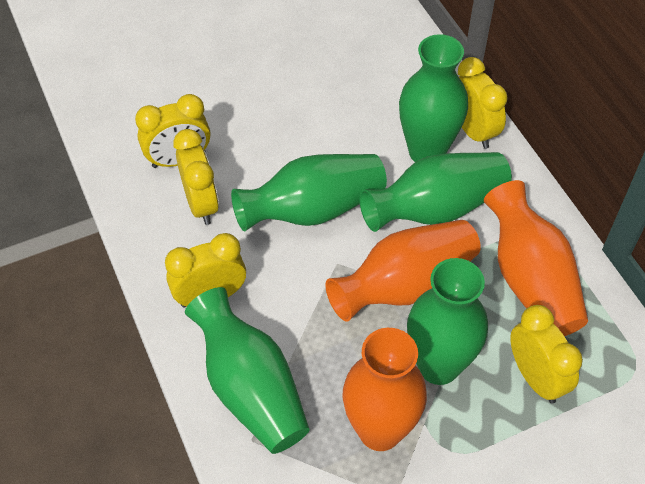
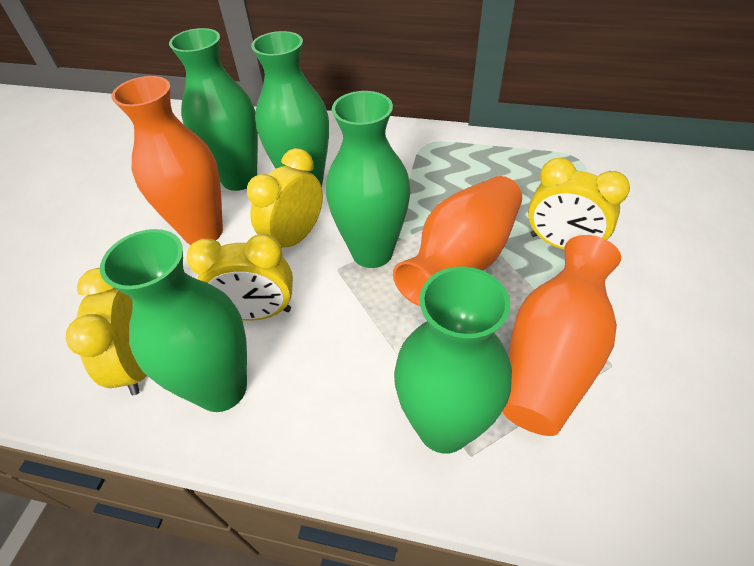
yellow clock: [135,94,210,168] [165,233,246,308] [173,129,219,225] [458,57,508,149] [510,305,583,403] = 5 -> [66,268,147,395] [187,234,293,321] [247,148,323,248] [528,158,630,250] = 4

